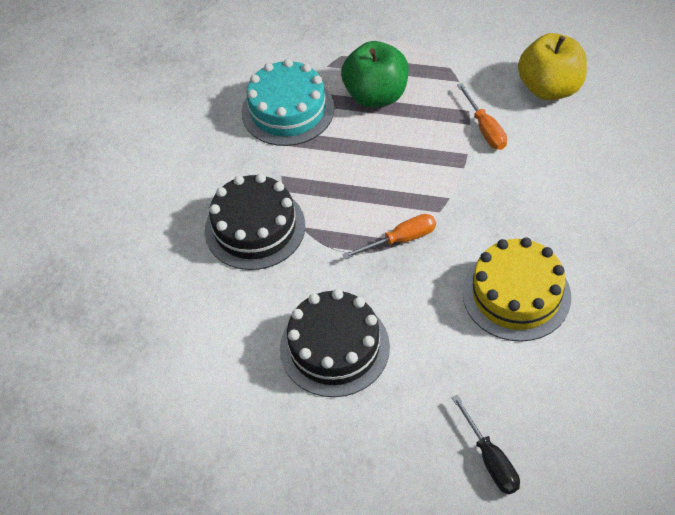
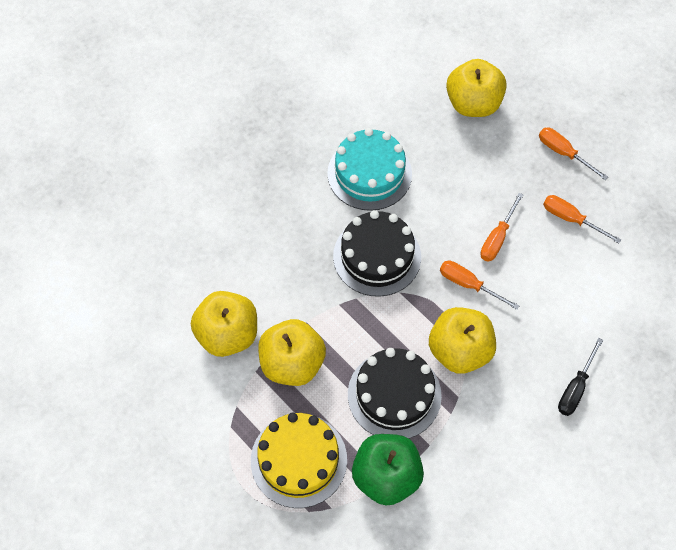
orange screwdriver: [342,214,436,259] [457,83,507,150] = 2 -> [440,261,520,310] [480,193,523,262] [539,128,608,180] [543,195,621,243] = 4
yellow apple: [518,33,587,100] = 1 -> [191,291,257,357] [258,319,326,386] [429,307,496,374] [446,59,507,117] = 4

